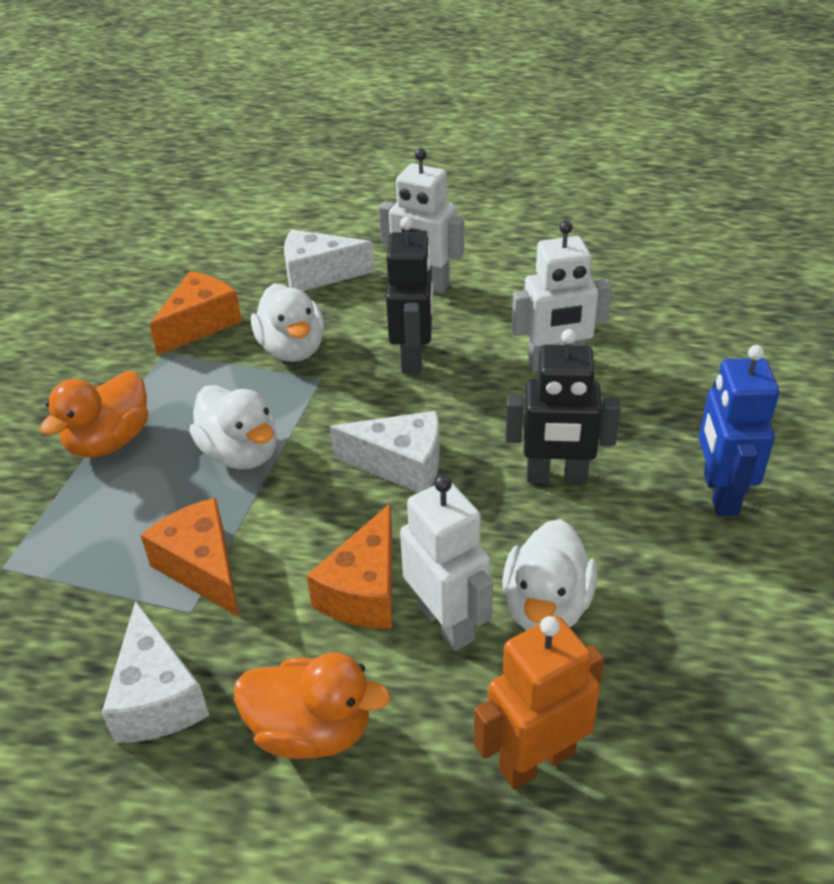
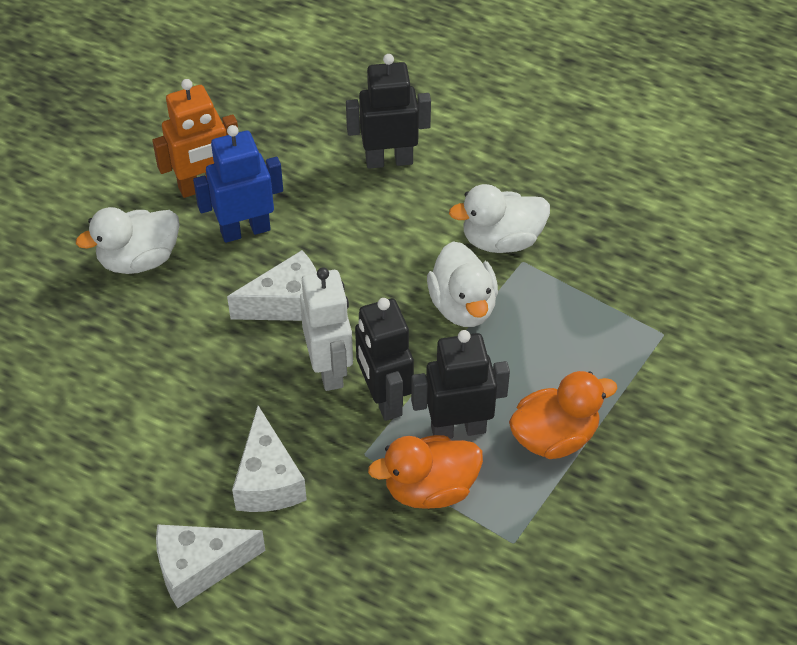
black robot: [386,217,433,374] [506,329,621,484] = 2 -> [346,54,431,169] [355,298,414,421] [411,330,510,439] = 3
orange cheese: [140,498,239,617] [149,271,242,355] [307,503,392,629] = 3 -> none = 0
white robot: [379,148,464,293] [400,475,493,651] [512,221,612,372] = 3 -> [300,267,353,391] = 1

